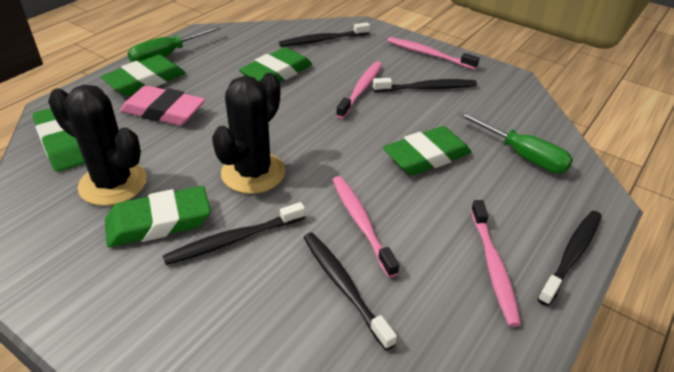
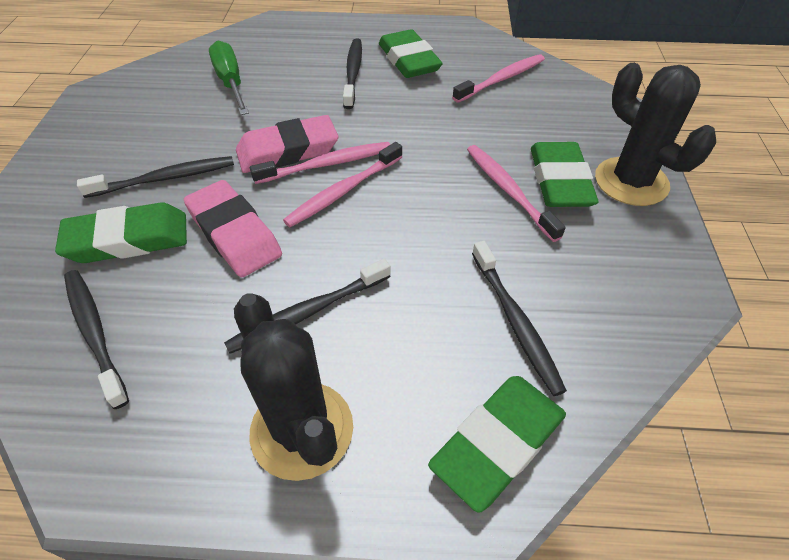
green eraser: [33,108,85,172] [101,55,186,96] [105,186,211,247] [239,47,312,82] [383,126,472,175] = 5 -> [55,202,187,263] [379,29,443,78] [428,376,566,513] [531,142,599,207] = 4
green screwdriver: [128,26,221,62] [458,112,573,173] = 2 -> [209,40,249,115] = 1
pink eraser: [120,85,205,126] = 1 -> [184,180,282,277] [236,115,339,173] = 2

